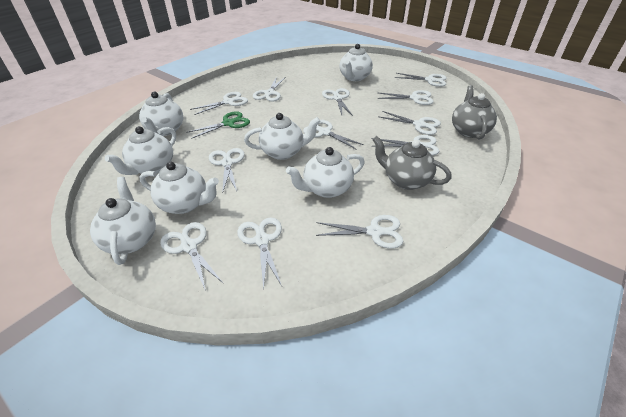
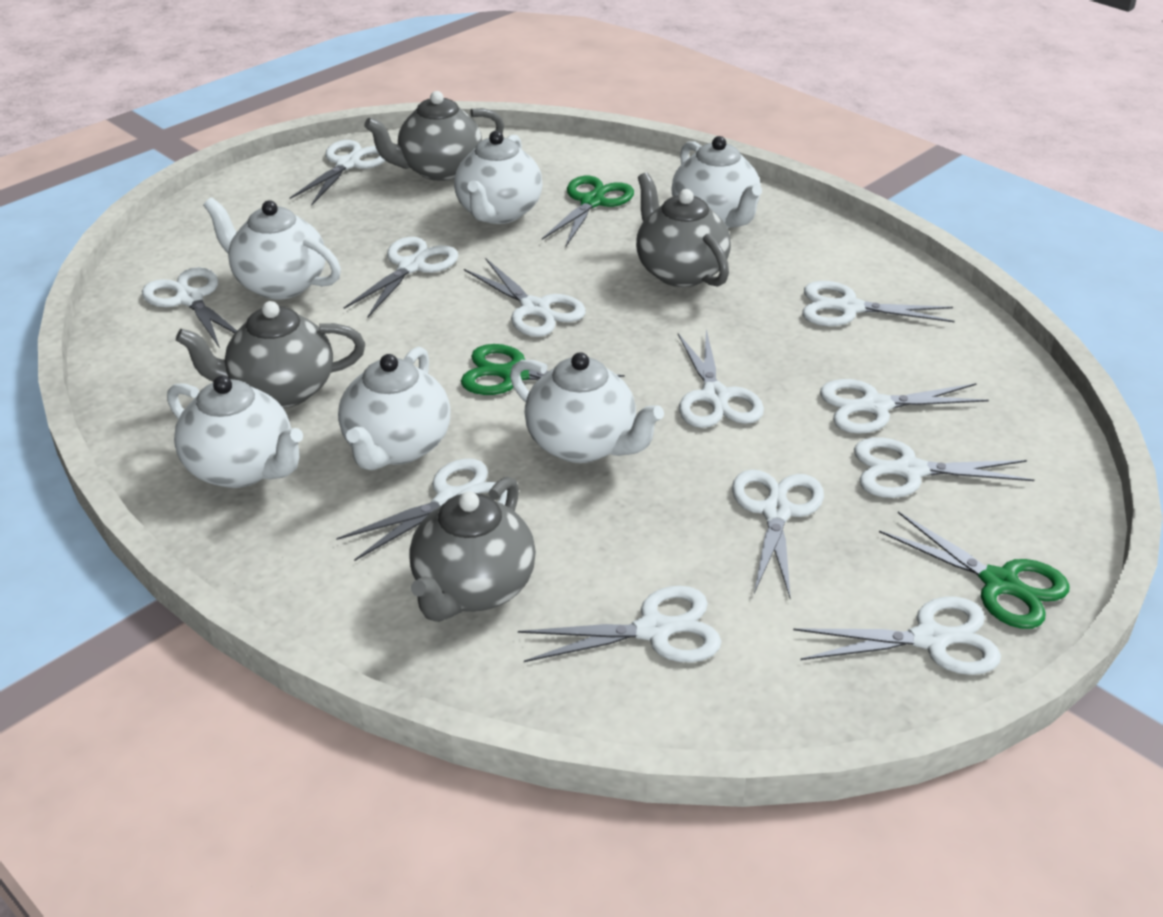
green scissors: [186,111,250,139] = 1 -> [461,344,625,395] [542,176,634,246] [879,511,1069,629] = 3
grey teapot: [372,136,452,190] [452,85,497,140] = 2 -> [176,301,365,408] [364,91,504,181] [409,477,536,622] [636,172,731,287] = 4
white teapot: [90,177,156,265] [105,126,176,175] [139,92,183,136] [139,162,219,214] [244,113,321,160] [286,147,365,198] [340,44,373,81] = 7 -> [167,376,303,488] [203,197,341,300] [338,347,450,470] [454,131,543,224] [510,352,664,463] [671,136,762,228] = 6

